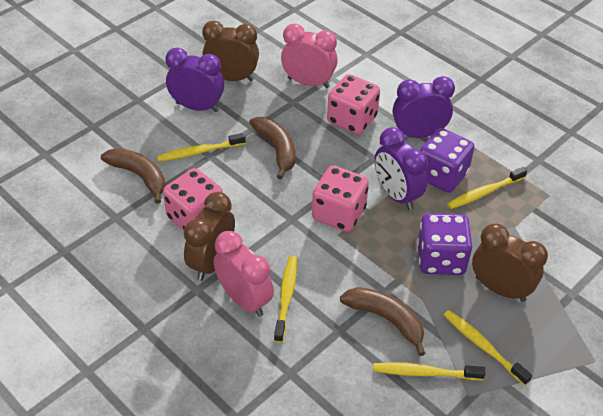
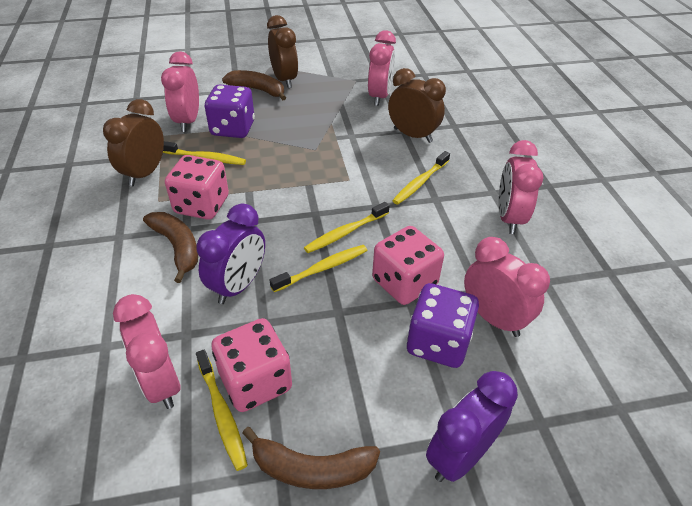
pink clock: [214,231,274,317] [281,24,338,88] = 2 -> [113,294,181,409] [161,51,199,132] [368,30,396,106] [464,237,550,337] [498,140,544,234] = 5
purple clock: [165,48,224,112] [374,127,428,210] [393,76,455,138] = 3 -> [196,203,265,304] [426,371,518,482] = 2

